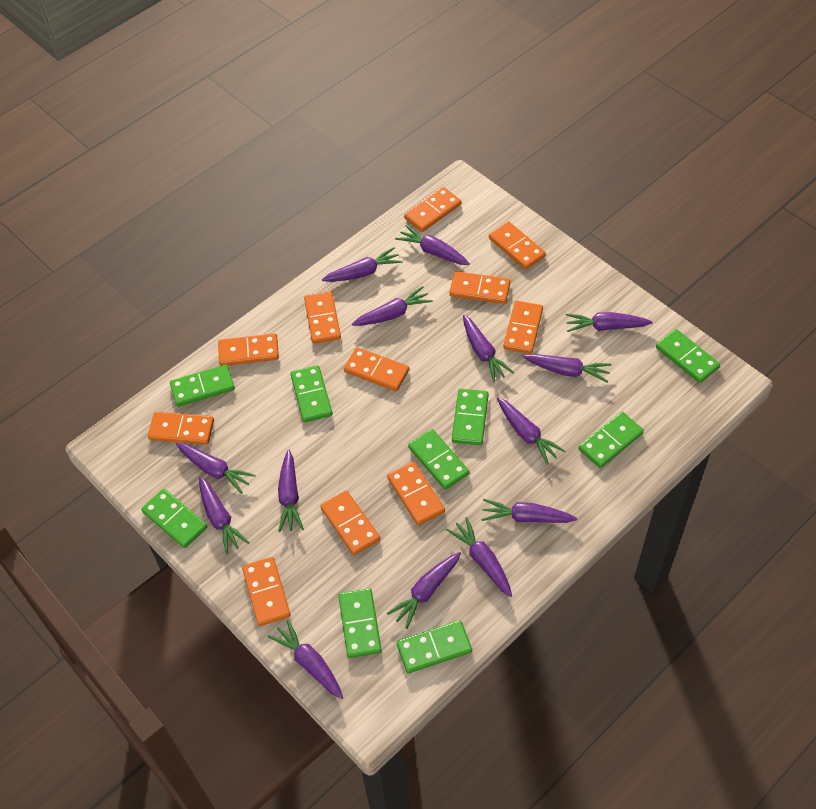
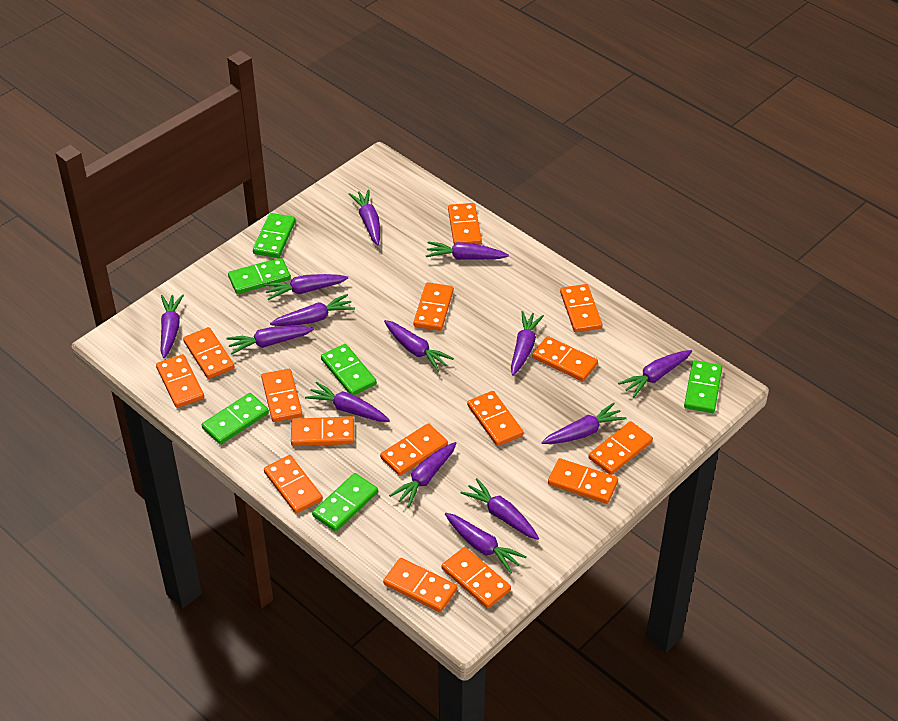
green domino: [141,489,207,548] [170,365,235,407] [290,365,333,422] [338,588,382,658] [397,620,472,673] [408,429,469,490] [452,389,489,445] [579,412,644,468] [656,329,720,383] = 9 -> [202,393,269,445] [228,258,291,294] [253,213,296,258] [312,473,378,532] [321,344,377,395] [684,360,722,413] = 6
orange domino: [148,412,214,445] [218,333,279,366] [242,557,291,626] [304,291,341,344] [320,490,380,555] [344,347,409,391] [387,462,445,525] [404,187,461,232] [449,271,510,304] [489,221,546,270] [503,301,543,354] = 11 -> [156,354,204,408] [183,327,234,379] [261,369,302,422] [264,455,323,514] [291,416,354,446] [380,423,448,476] [383,558,457,612] [413,282,454,331] [442,547,511,609] [448,203,482,245] [467,391,523,446] [532,336,598,382] [548,458,618,504] [560,284,602,332] [588,421,653,475] = 15

